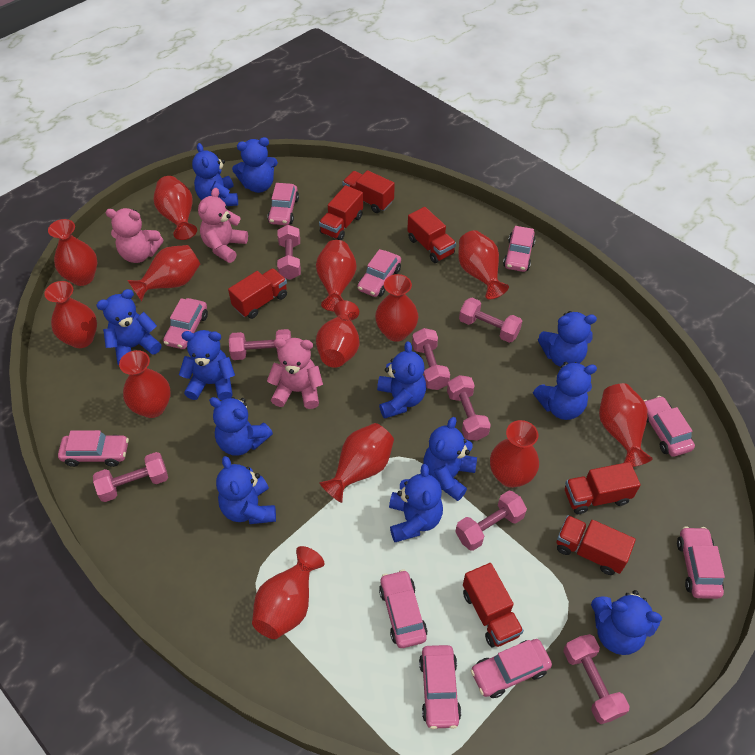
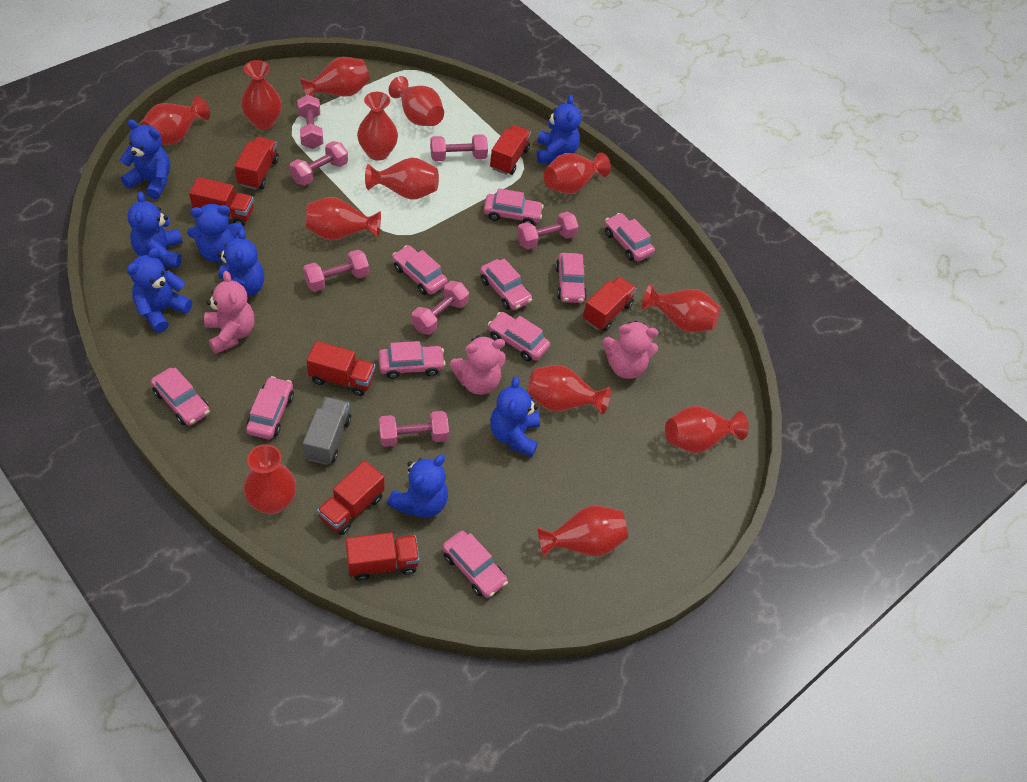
blue teddy bear: [96,289,162,365] [179,330,235,400] [192,143,238,206] [209,397,273,456] [216,456,276,524] [232,137,278,193] [377,341,426,419] [389,464,443,542] [424,417,477,501] [533,362,597,420] [538,311,597,367] [591,590,662,655] = 12 -> [120,119,170,199] [127,191,183,268] [127,248,192,333] [187,204,243,263] [218,228,264,296] [387,455,448,518] [490,376,540,457] [537,95,581,164] = 8
grey truck: none = 0 -> [303,397,351,465] = 1
pink dumbbell: [93,452,168,502] [229,329,291,360] [277,225,301,280] [412,328,450,390] [447,375,491,441] [455,491,527,551] [459,298,522,343] [563,634,630,724] = 8 -> [289,141,348,185] [297,95,323,149] [303,250,369,292] [379,411,449,447] [411,281,469,335] [430,134,488,161] [517,212,579,250] = 7

